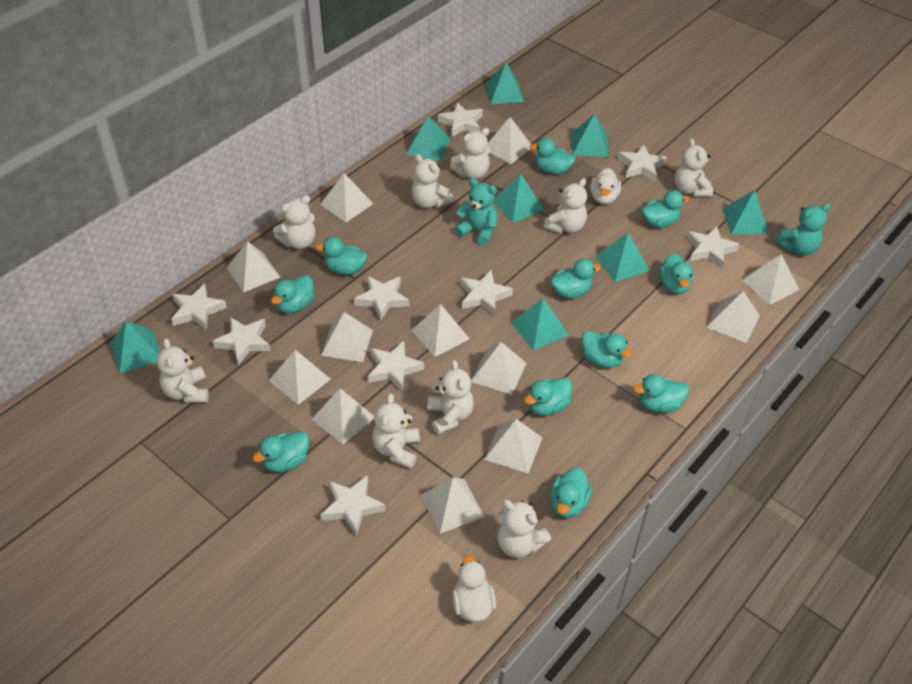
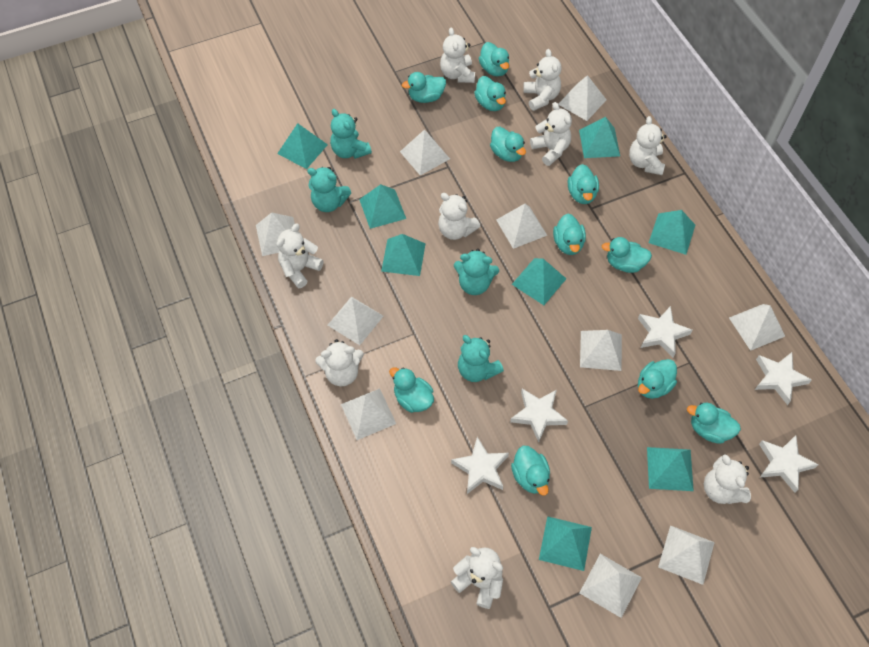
turquoise teddy bear: [454,178,498,246] [775,203,831,256] = 2 -> [307,167,352,212] [330,109,372,159] [454,249,499,295] [458,335,504,382] = 4
white duck: [452,555,496,622] [590,168,621,204] = 2 -> none = 0
white pyramid: [227,241,280,293] [269,350,331,405] [312,388,374,444] [320,173,373,222] [321,312,373,362] [411,304,470,357] [421,477,484,534] [471,342,526,395] [484,419,542,473] [488,117,531,164] [707,291,760,343] [742,254,799,305] = 12 -> [256,212,295,256] [328,296,383,345] [341,388,396,440] [400,129,450,176] [496,204,547,249] [558,75,606,121] [579,554,642,618] [580,330,622,371] [658,525,715,585] [729,304,785,351] = 10
white star: [171,283,227,330] [213,317,271,365] [320,475,386,536] [354,276,409,320] [368,341,424,391] [438,102,483,137] [460,270,513,316] [618,144,667,181] [686,226,739,268] = 9 -> [451,437,509,494] [510,389,568,443] [638,306,692,358] [755,352,812,405] [759,435,819,493] = 5

